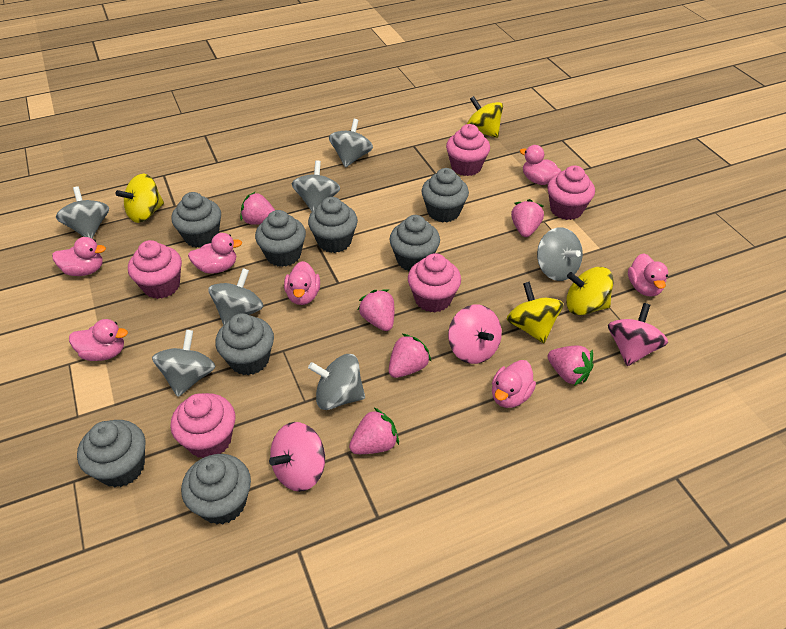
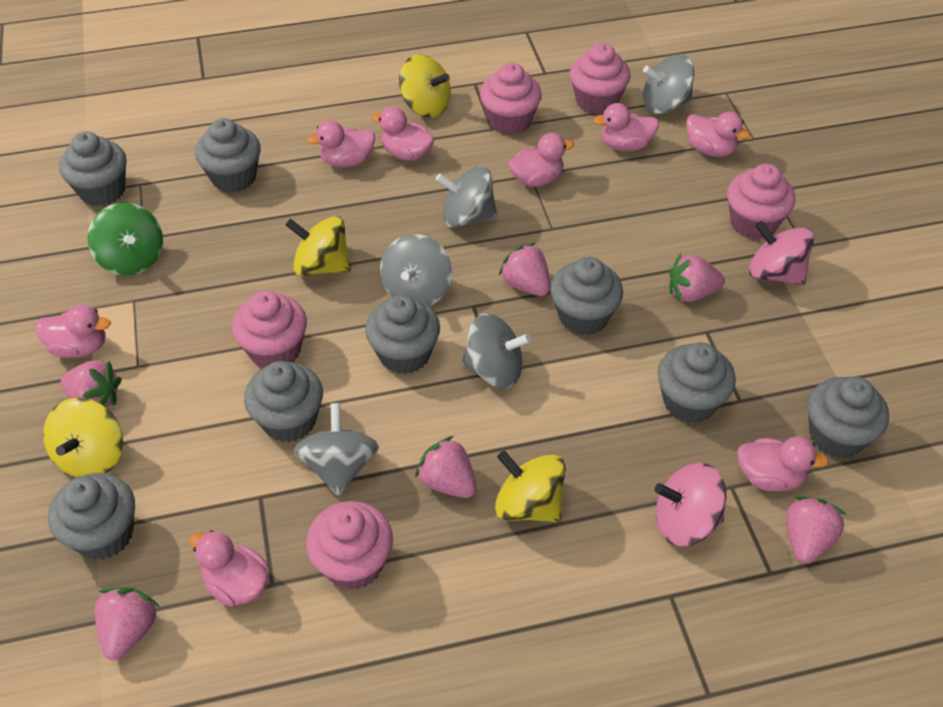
green spinning top: none = 0 -> [87,203,163,276] = 1
grey spinning top: [56,187,109,238] [152,330,216,397] [208,268,264,325] [292,160,340,211] [308,354,365,410] [329,119,373,168] [537,227,583,281] = 7 -> [294,403,379,496] [380,234,452,306] [436,166,497,227] [461,313,531,389] [643,55,694,114] = 5
pink duck: [52,237,106,276] [69,319,128,361] [188,233,243,274] [284,261,320,305] [492,360,536,408] [520,145,561,185] [628,253,668,296] = 7 -> [36,304,111,358] [189,530,269,607] [307,120,375,167] [372,107,435,161] [508,133,574,187] [593,103,659,151] [686,112,751,157] [737,437,829,491] = 8
pink spinning top: [269,422,325,492] [448,305,502,364] [608,303,668,366] = 3 -> [655,463,726,546] [749,221,814,285] = 2

